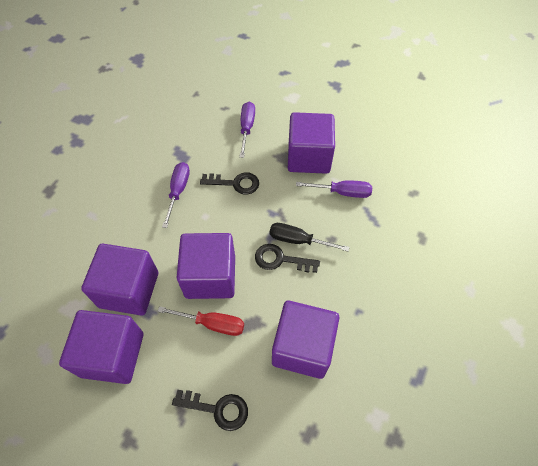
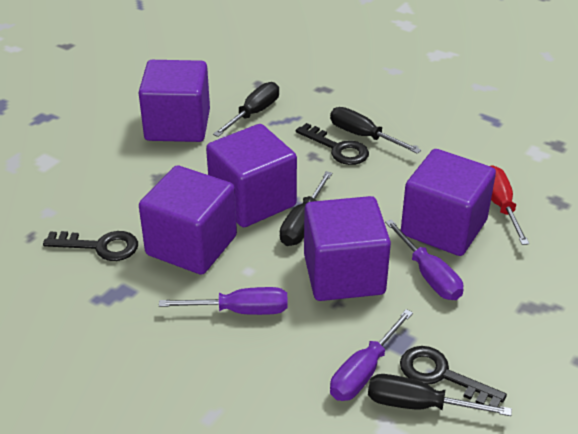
black screwdriver: [269,223,349,251] = 1 -> [213,82,279,137] [280,171,332,246] [330,107,421,154] [368,374,512,416] = 4

